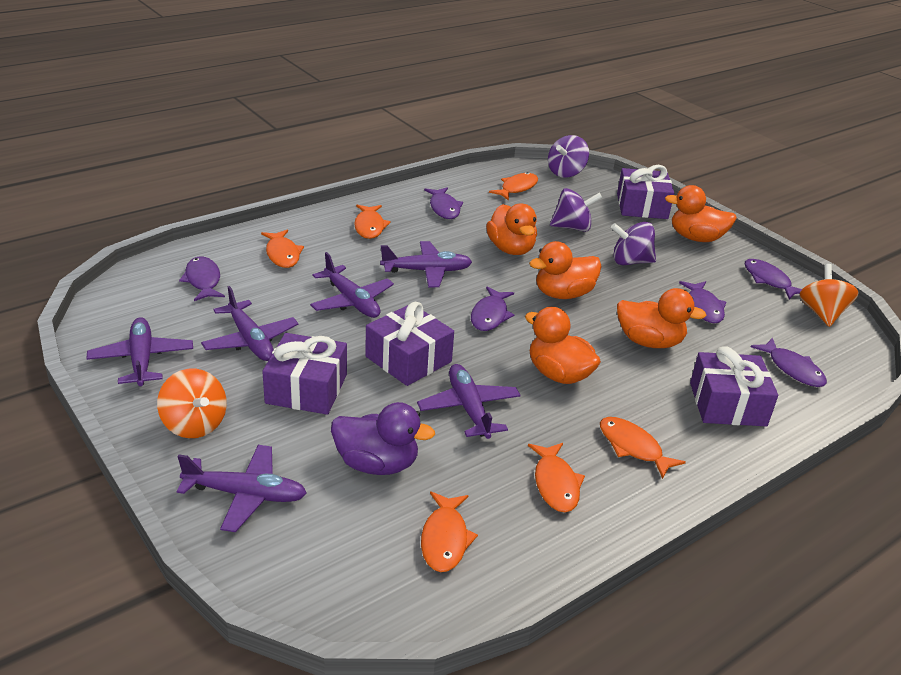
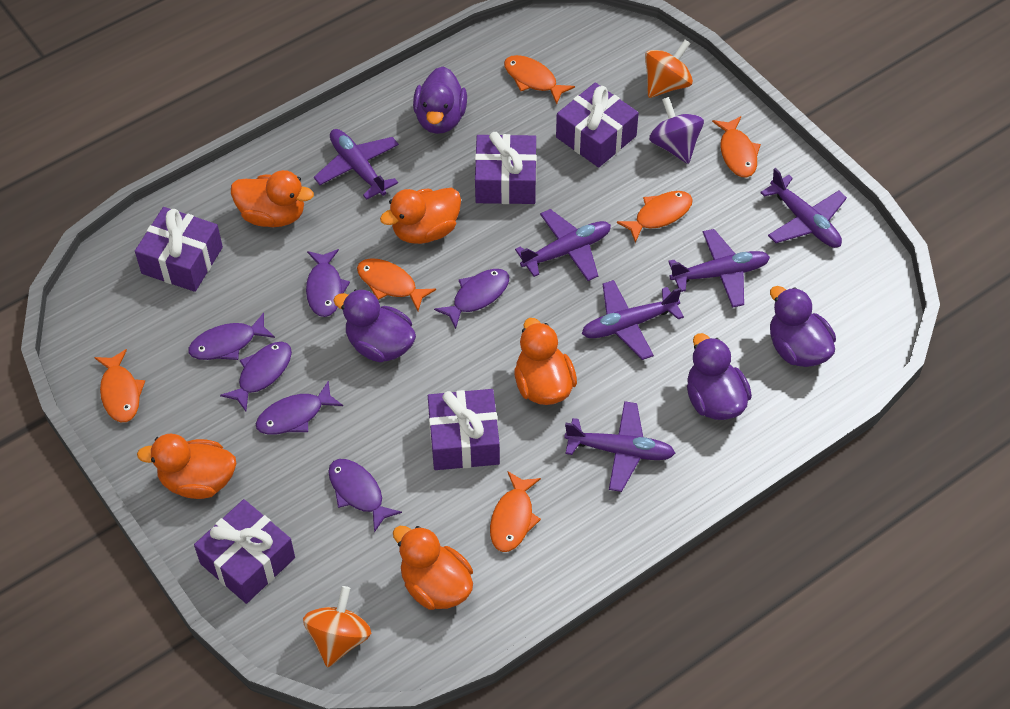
purple duck: [331,402,435,475] = 1 -> [333,289,416,363] [413,67,467,134] [687,333,752,420] [770,286,836,367] = 4
purple gift: [262,333,347,415] [365,302,454,386] [617,165,674,219] [690,346,778,426] = 4 -> [135,207,223,292] [194,499,295,604] [428,389,500,470] [475,132,537,204] [556,83,639,168] = 5
purple spinning top: [548,135,589,177] [550,188,602,232] [611,222,656,266] = 3 -> [649,97,704,164] = 1

